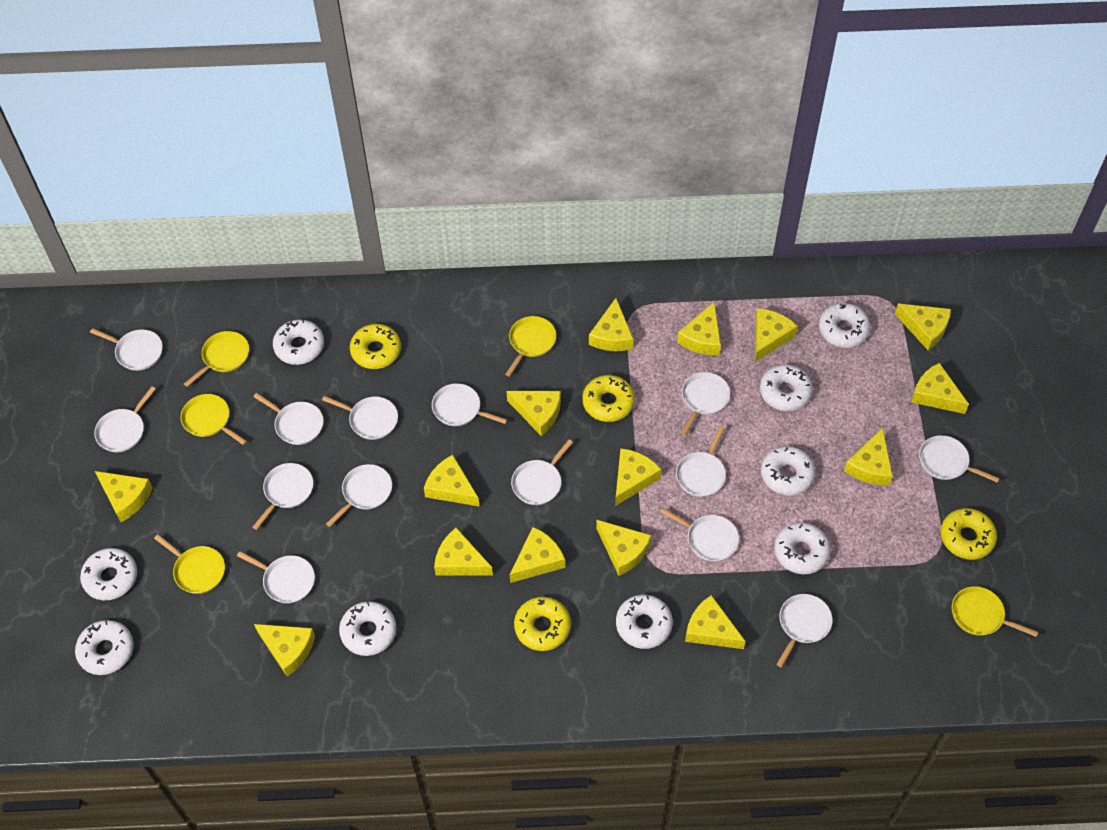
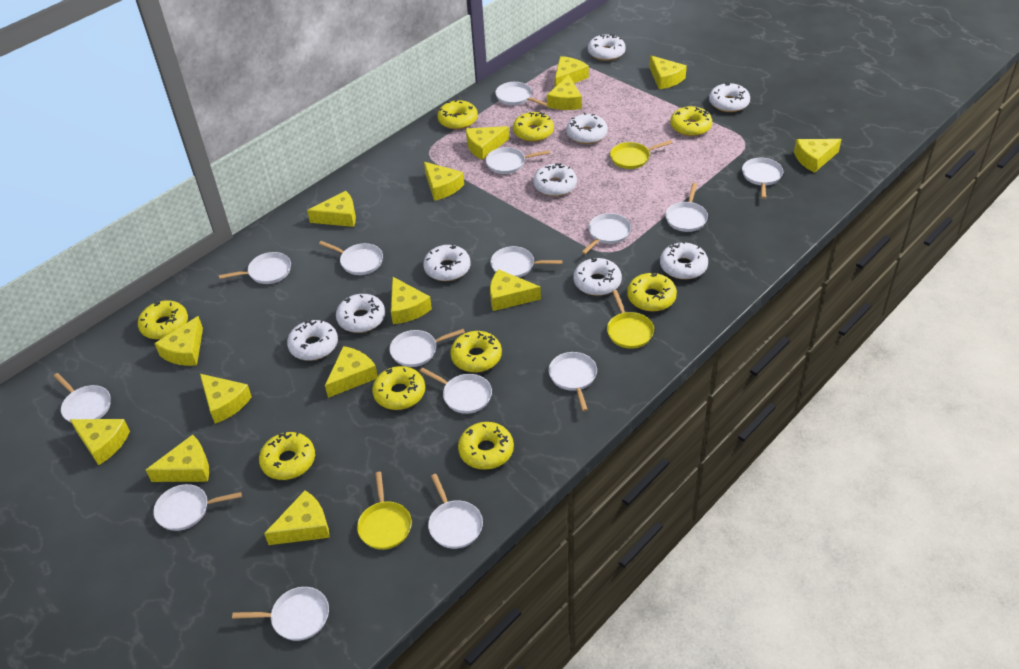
white pan: [90,328,163,371] [94,386,156,452] [237,551,315,603] [253,393,324,445] [253,463,313,530] [322,396,398,440] [326,464,392,527] [432,383,507,426] [511,439,573,505] [661,508,739,562] [676,426,726,497] [681,372,730,436] [776,594,832,668] [919,435,1000,483] = 14 -> [54,373,111,423] [153,484,242,531] [219,252,291,284] [232,587,329,641] [319,241,383,275] [389,329,465,367] [420,368,492,414] [428,474,483,549] [486,147,550,174] [490,246,563,278] [495,82,547,106] [549,352,597,411] [582,213,631,254] [665,183,708,232] [742,158,783,199] = 15
yellow donut: [350,324,401,369] [514,597,571,651] [582,375,635,422] [940,508,997,560] = 4 -> [138,300,188,339] [259,432,315,480] [372,366,425,410] [437,100,478,130] [450,331,502,372] [458,422,514,470] [513,112,554,142] [627,273,677,312] [670,106,712,136] = 9
yellow pan: [154,534,225,594] [181,394,247,445] [184,331,249,387] [505,316,556,377] [952,586,1038,637] = 5 -> [357,472,412,550] [607,290,654,349] [610,140,672,169] = 3

